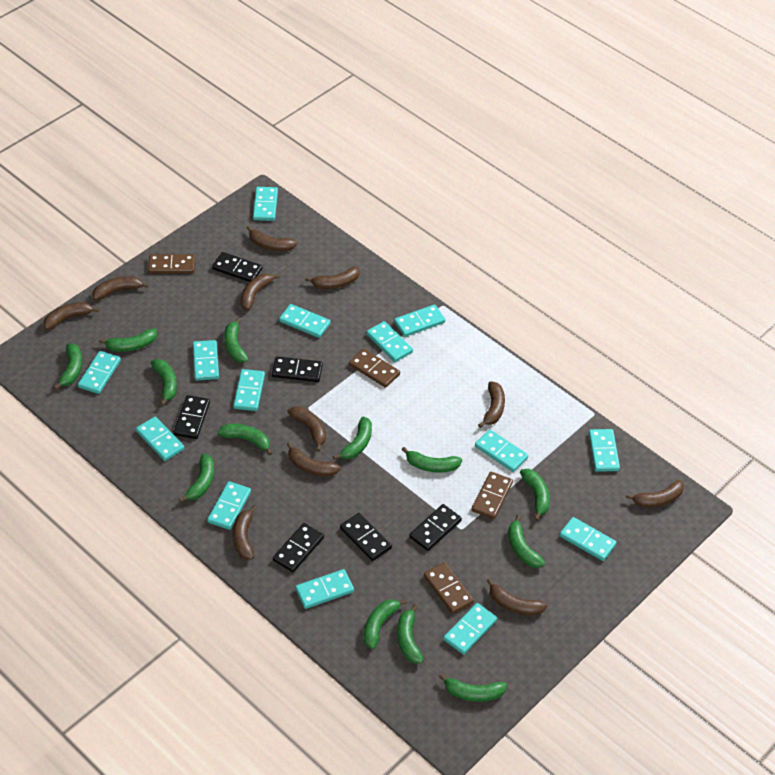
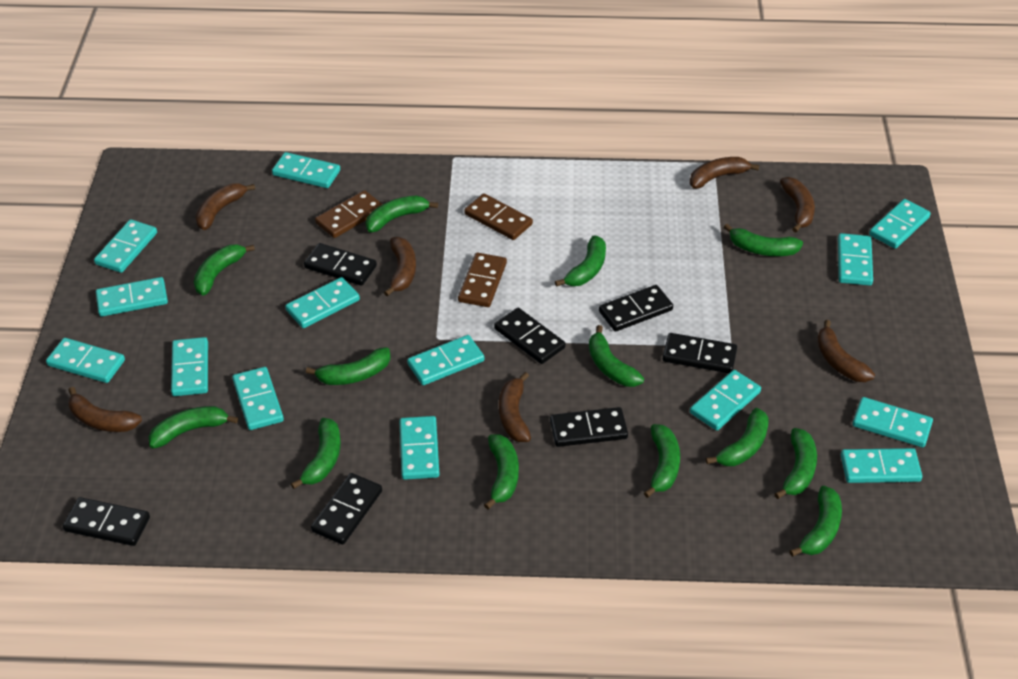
black domino: [174,395,210,439] [212,252,262,282] [272,356,323,382] [273,523,324,572] [340,513,392,561] [409,504,462,551] = 6 -> [63,497,150,546] [304,243,377,286] [311,473,382,545] [494,308,565,364] [550,407,628,447] [599,285,673,332] [663,333,737,373] = 7
brown banana: [44,302,99,330] [93,276,149,300] [233,505,257,560] [241,274,280,310] [247,226,297,251] [287,407,326,452] [287,442,341,476] [305,267,360,289] [478,381,505,428] [487,578,547,615] [626,480,684,508] = 11 -> [68,387,142,432] [196,183,255,230] [384,237,416,297] [499,372,531,442] [690,157,759,189] [780,177,815,233] [817,320,875,382] = 7
brown domino: [148,254,195,274] [349,349,400,388] [424,562,474,614] [472,472,513,519] = 4 -> [315,190,382,238] [458,253,507,307] [464,193,533,240] = 3

